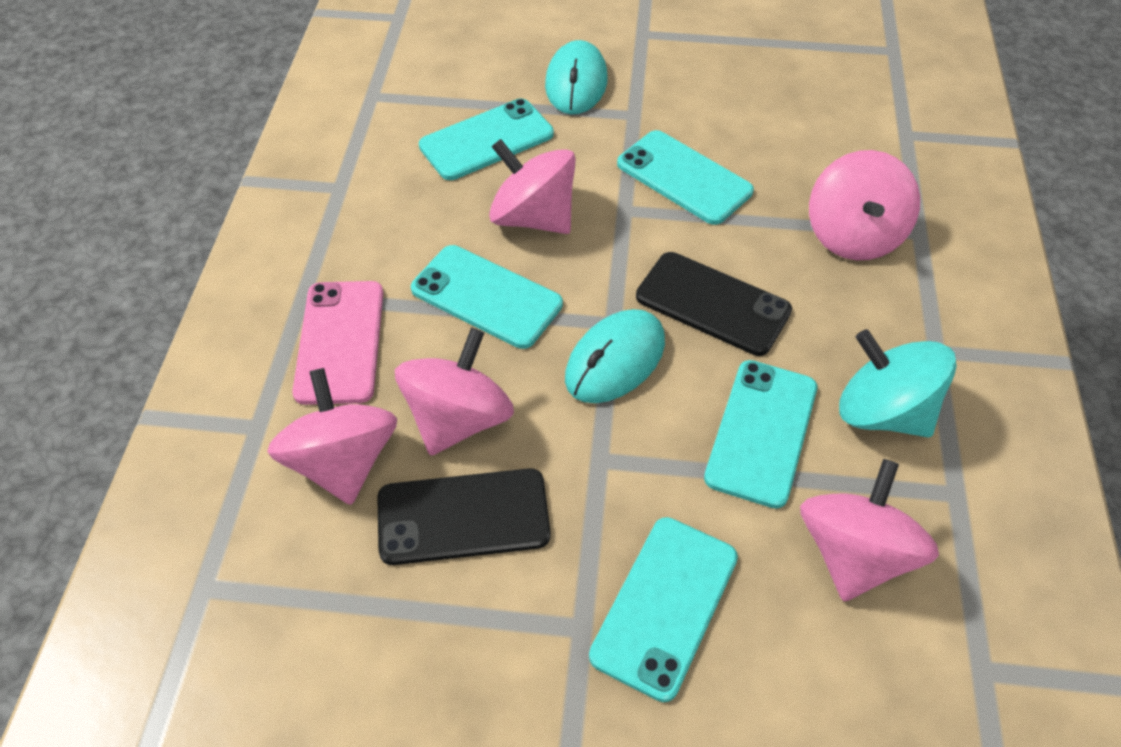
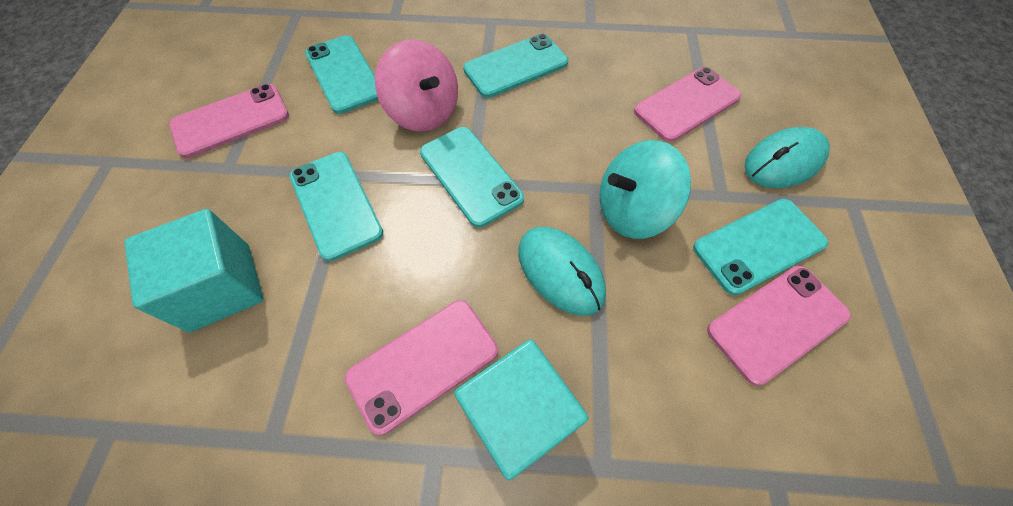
black phone: [377,468,551,565] [636,252,792,356] = 2 -> none = 0
pink phone: [292,281,383,405] = 1 -> [169,84,289,158] [345,300,498,435] [634,67,741,142] [707,266,851,386] = 4
pink spinning top: [268,368,397,505] [395,328,514,456] [489,139,576,234] [800,459,939,601] [809,150,920,260] = 5 -> [375,39,458,131] = 1
turquoise cube: none = 0 -> [124,209,264,332] [454,339,588,480] = 2

